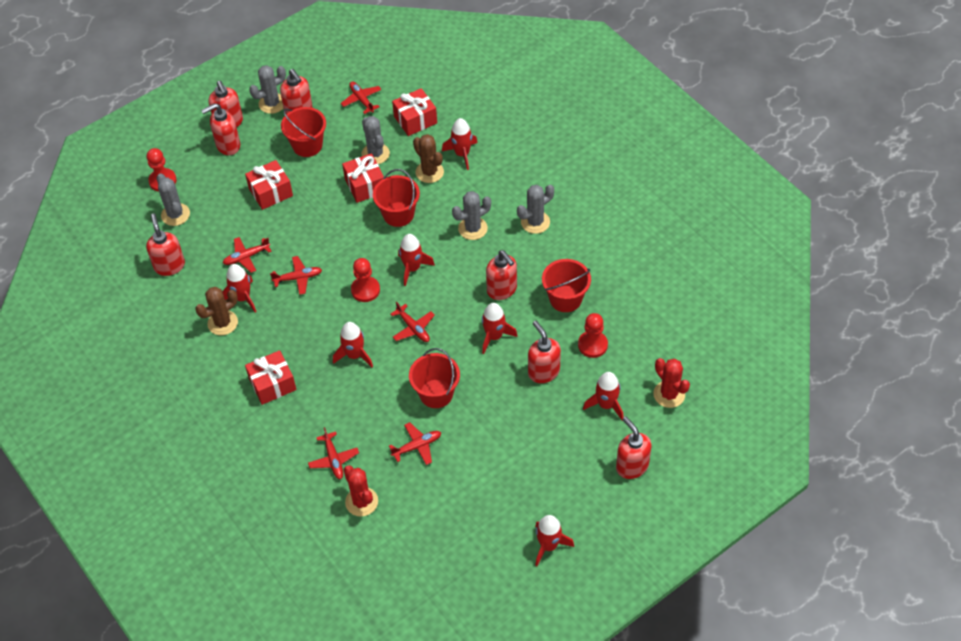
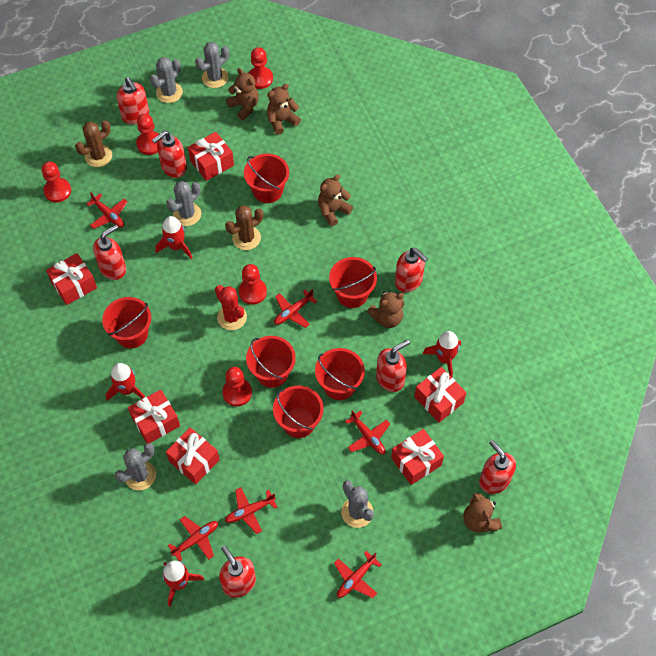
brown teddy bear: none = 0 -> [226,68,259,120] [267,84,301,135] [318,174,353,226] [367,291,404,328] [463,493,502,532] = 5
red bucket: [281,107,326,157] [373,169,420,227] [409,348,460,408] [542,259,591,312] = 4 -> [102,297,151,348] [244,154,289,203] [246,336,296,388] [273,385,324,438] [315,348,365,400] [329,257,377,308] = 6
red cactus: [343,465,378,516] [653,358,690,408] = 2 -> [215,285,247,330] = 1
red gift: [245,160,293,210] [245,350,296,405] [342,153,384,203] [392,88,437,136] = 4 -> [46,253,97,305] [128,389,180,444] [166,427,220,484] [188,132,234,181] [391,429,444,485] [414,367,466,423] = 6
red pawn: [147,148,177,192] [351,258,380,302] [578,313,608,358] = 3 -> [42,161,71,202] [136,114,159,155] [222,367,252,406] [239,264,267,305] [249,47,273,89] = 5
red rocket: [222,264,257,312] [333,322,373,367] [398,234,435,286] [442,118,478,170] [482,303,518,354] [535,515,574,566] [583,372,624,421] = 7 -> [106,363,145,401] [155,216,192,259] [162,561,204,607] [423,331,461,377] = 4

